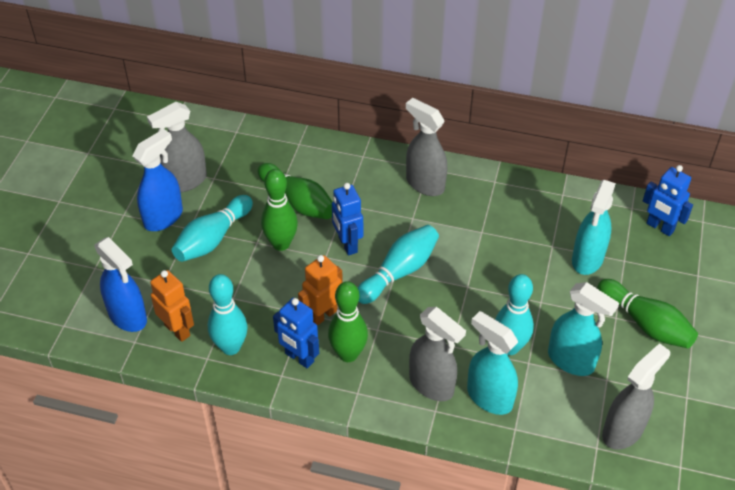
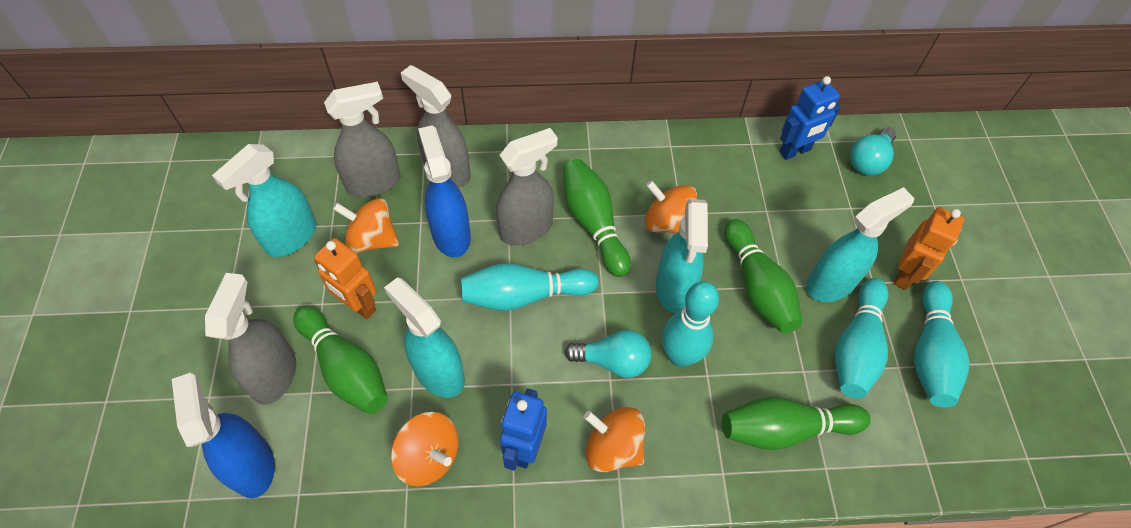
blue robot: [273,298,319,368] [332,183,363,255] [643,165,693,236] = 3 -> [500,389,547,471] [779,76,840,160] = 2
orange spinning top: none = 0 -> [333,198,399,253] [391,412,459,486] [584,407,645,472] [645,180,697,233] = 4
turquoise light bulb: none = 0 -> [565,330,651,378] [850,128,896,176] = 2
turquoise spray bottle: [467,311,518,415] [548,282,619,376] [572,180,616,275] = 3 -> [212,144,316,257] [384,277,465,398] [656,199,708,313] [806,187,914,302] = 4

